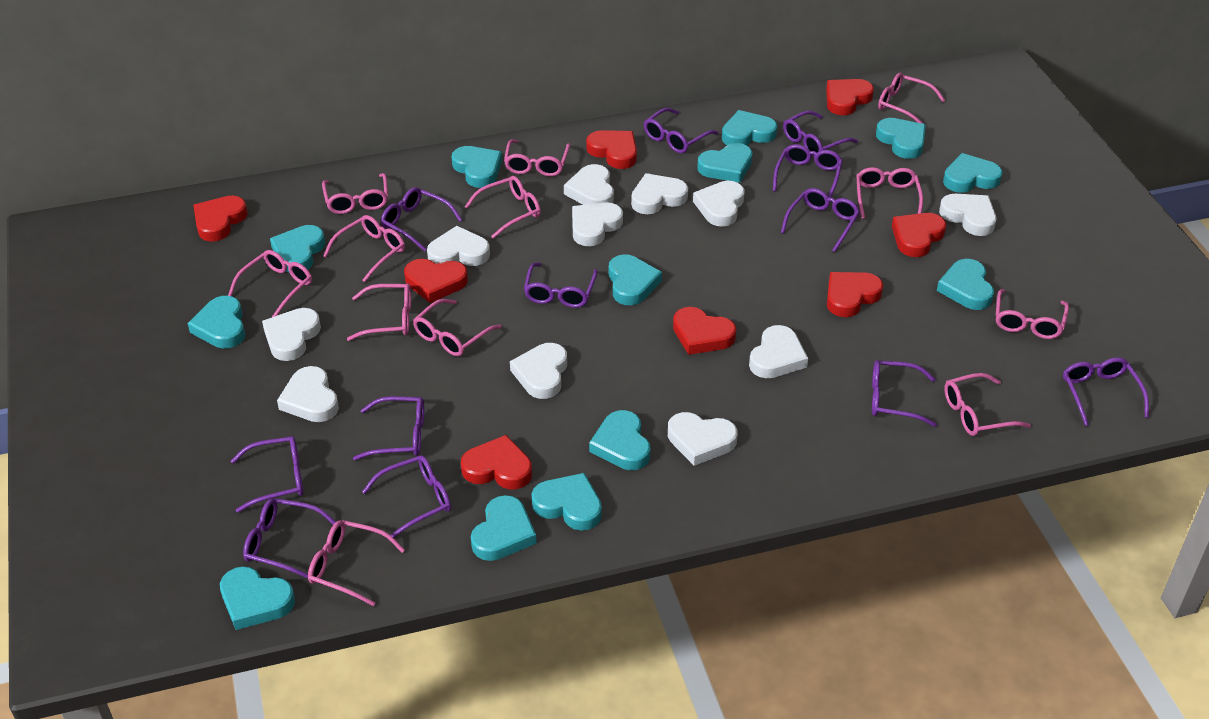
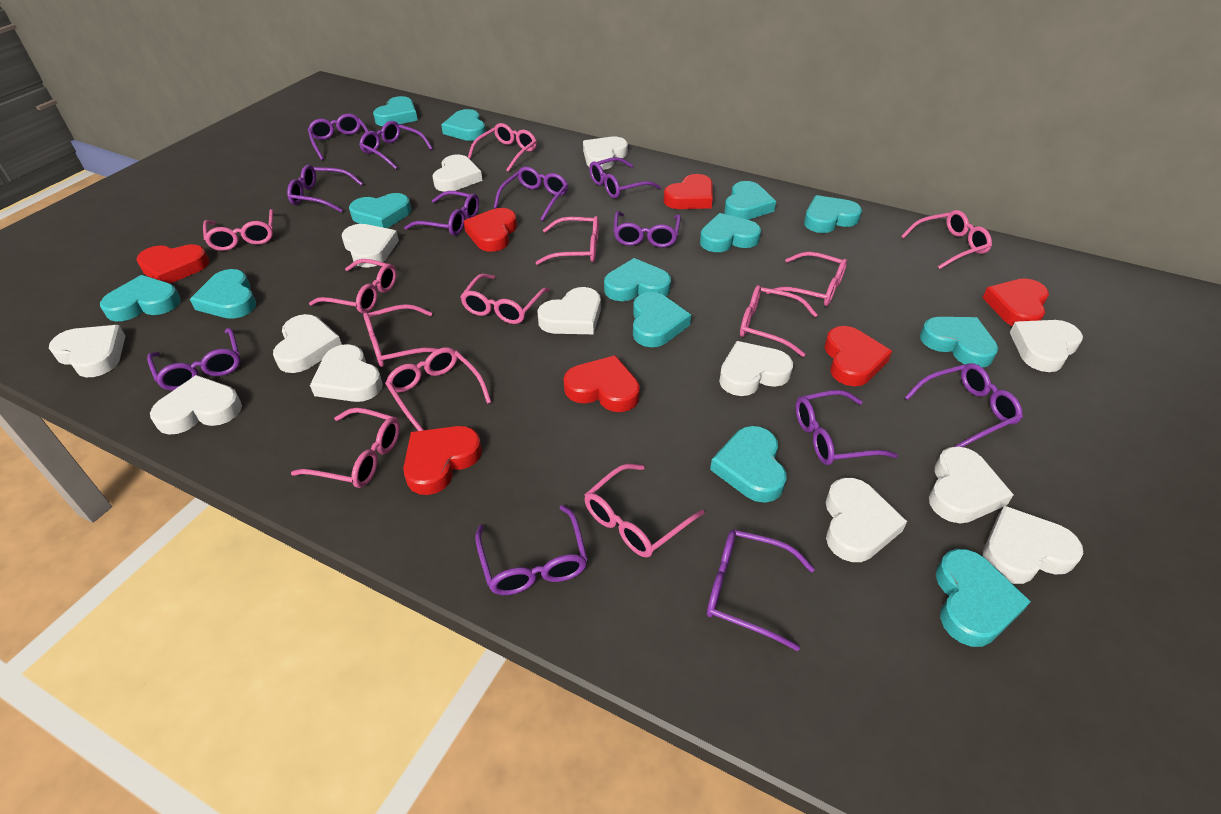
red heart: [194,196,247,242] [404,259,468,303] [461,435,532,489] [586,130,637,169] [673,307,736,355] [826,79,874,115] [827,272,883,317] [892,213,946,257] = 8 -> [136,244,210,284] [403,426,482,495] [464,208,517,251] [564,355,640,412] [664,174,713,209] [825,326,892,386] [983,278,1049,326] = 7
white heart: [262,308,321,361] [277,366,339,422] [427,226,490,266] [510,343,567,399] [564,164,614,205] [572,202,623,246] [631,173,688,214] [668,412,738,466] [693,181,745,227] [749,325,808,378] [939,194,996,236] = 11 -> [49,325,126,377] [150,375,242,435] [273,314,342,373] [310,344,383,402] [342,224,399,267] [432,155,482,192] [537,287,601,334] [583,137,628,170] [719,341,793,396] [826,478,907,562] [929,446,1014,523] [983,506,1084,584] [1010,320,1083,372] = 13

